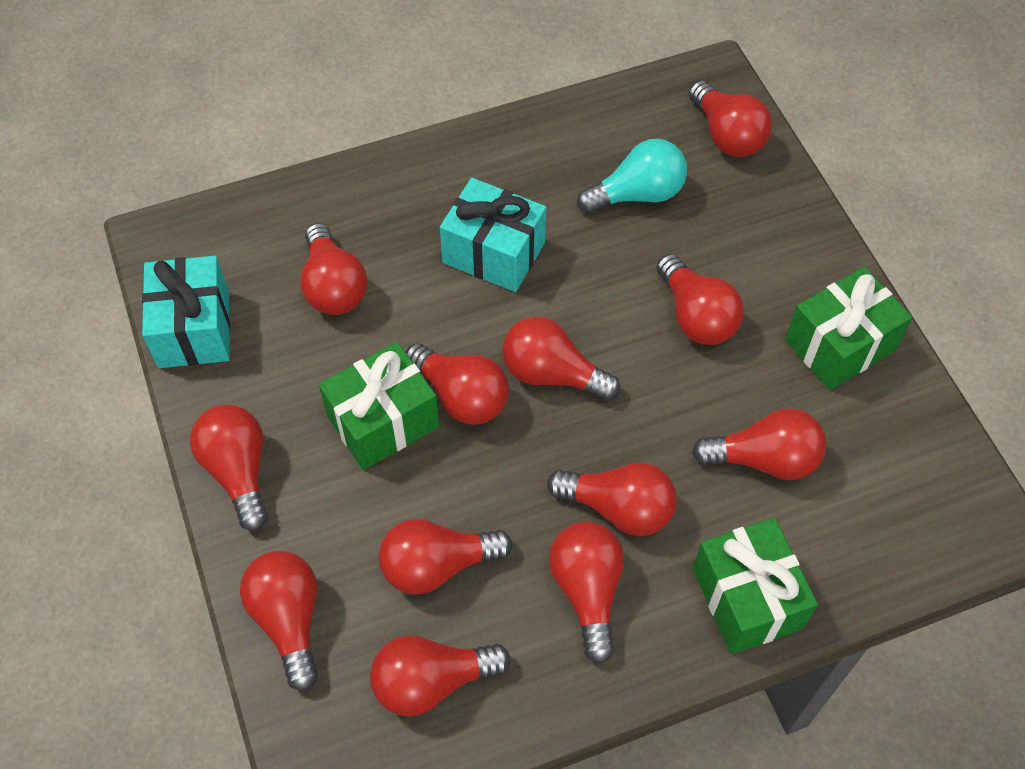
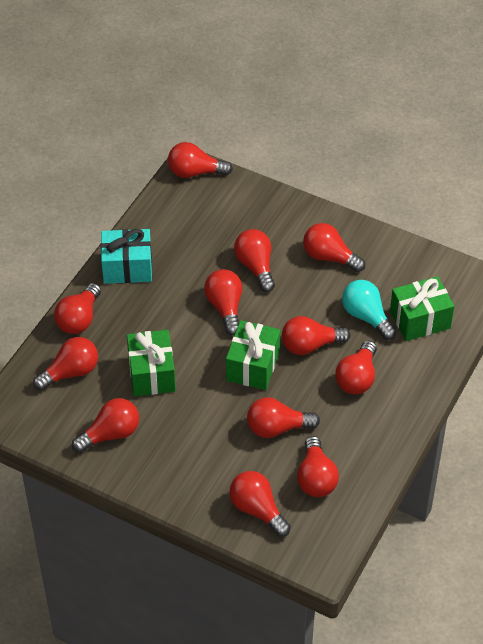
turquoise gift: [142,256,230,368] [440,178,546,292] = 2 -> [101,229,152,284] = 1

